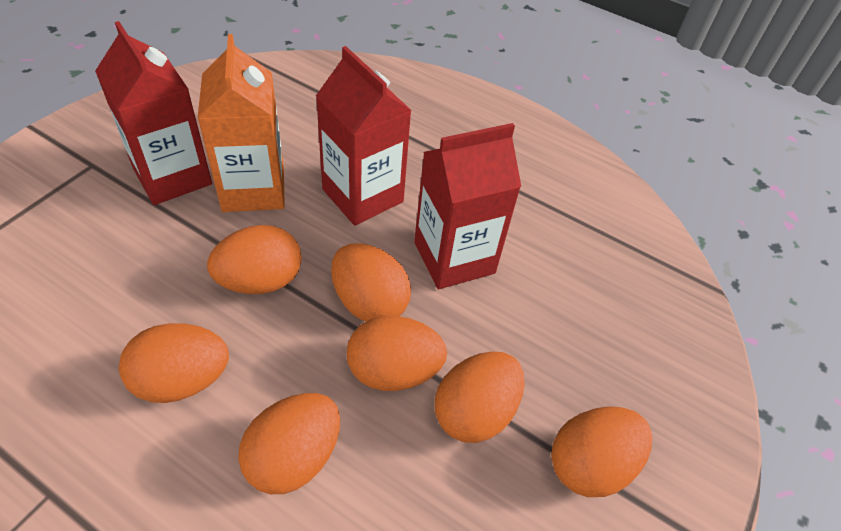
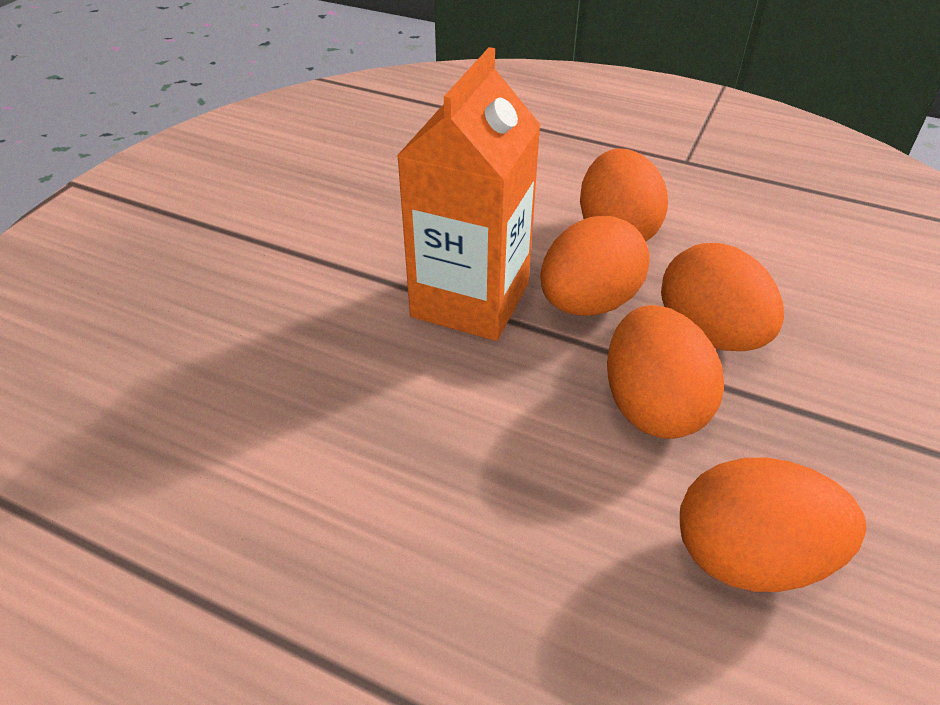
orange egg: [119,323,229,403] [207,225,302,294] [238,393,340,494] [331,243,411,321] [347,316,447,391] [435,352,525,443] [551,406,652,497] = 7 -> [540,216,650,316] [580,148,668,241] [607,305,724,439] [661,243,784,351] [680,458,866,592] = 5
red carton: [95,21,212,205] [316,46,412,226] [414,123,521,289] = 3 -> none = 0

